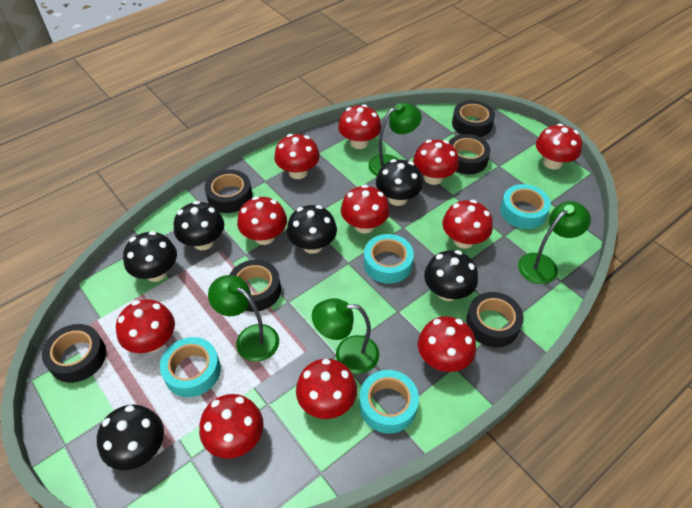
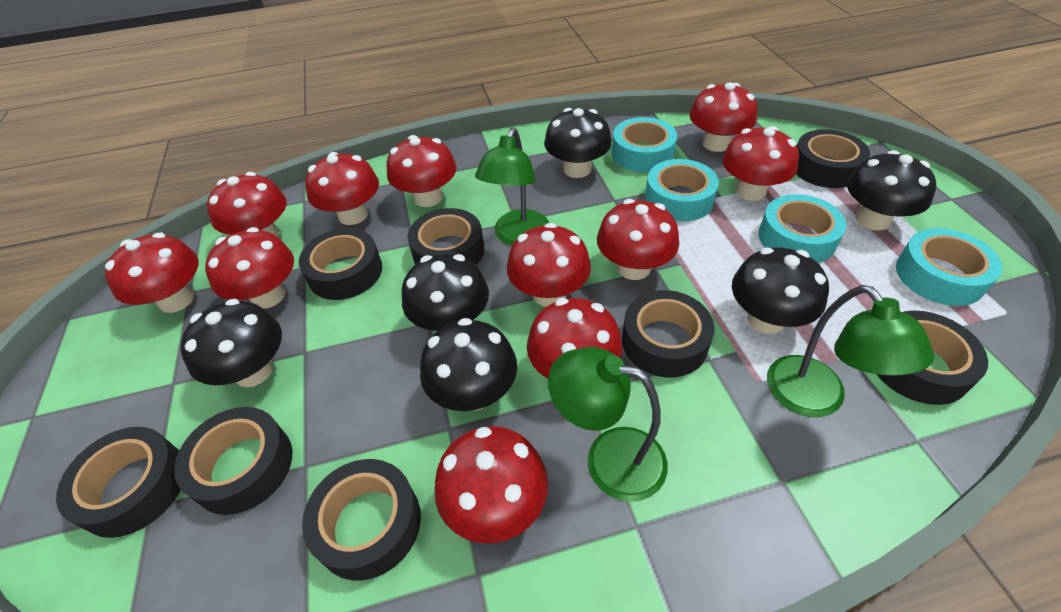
black tape: [42,324,106,383] [205,170,252,213] [230,260,281,312] [449,134,490,175] [452,100,495,137] [466,292,524,347] = 6 -> [56,427,181,538] [174,407,292,515] [299,228,382,300] [302,459,421,580] [408,208,485,265] [622,290,714,377] [796,129,870,188] [877,311,988,405] = 8
green lamp: [208,275,279,362] [312,298,379,374] [368,103,422,176] [518,201,591,284] = 4 -> [475,128,549,246] [548,347,668,502] [767,285,934,417] = 3

